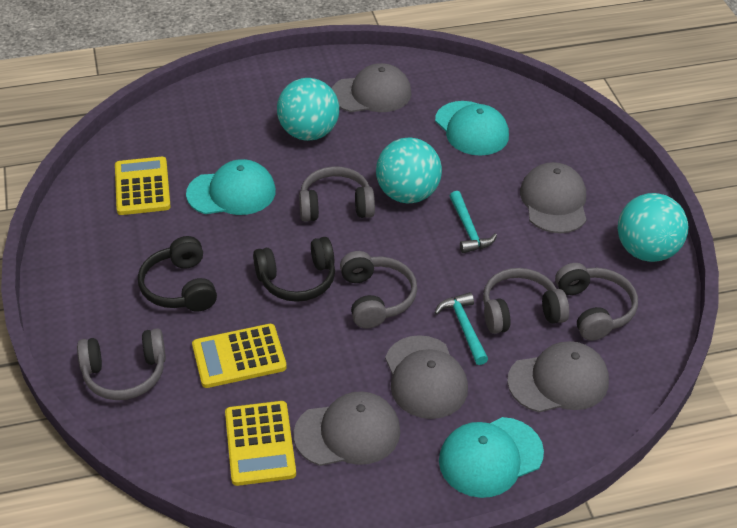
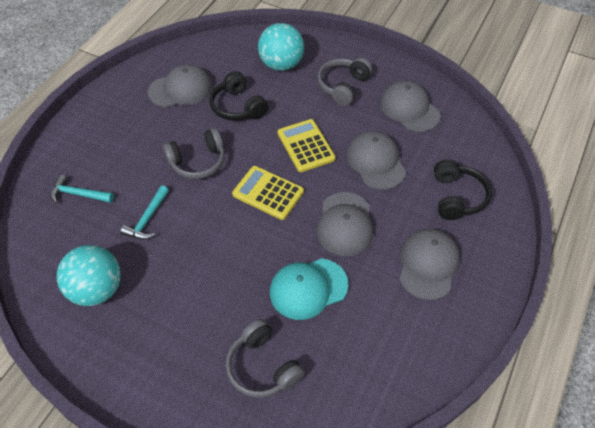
grey headphones: [77,328,166,400] [299,166,375,222] [340,251,417,328] [483,268,569,334] [555,263,638,341] = 5 -> [163,128,225,179] [226,319,305,398] [317,58,372,106] = 3
turquoise ball: [277,78,339,141] [376,137,442,203] [618,193,689,262] = 3 -> [57,245,121,306] [258,23,304,71] = 2
turquoise cap: [186,159,276,215] [435,101,509,156] [439,417,544,498] = 3 -> [270,258,348,320] = 1
yellow calculator: [115,157,171,215] [192,324,287,388] [225,401,296,486] = 3 -> [232,166,304,220] [278,119,335,172] = 2

